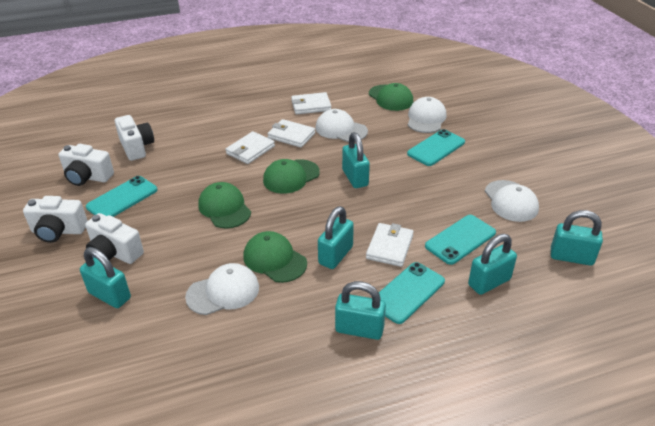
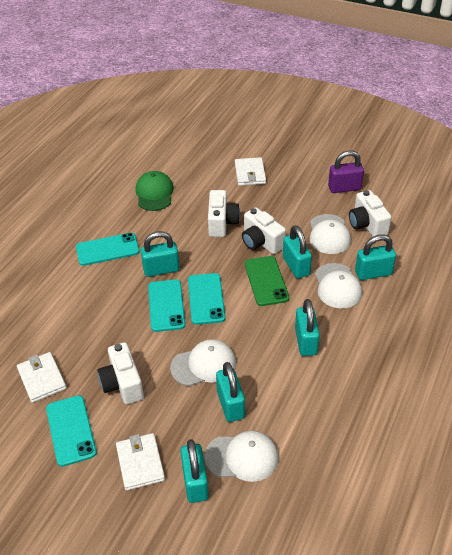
green cap: [198,182,251,229] [243,231,307,283] [263,159,320,194] [369,83,413,111] = 4 -> [135,171,174,211] = 1
green phone: none = 0 -> [245,256,289,306] = 1
purple padlock: none = 0 -> [328,150,364,193] = 1
white wallet: [226,131,275,164] [268,119,315,148] [291,92,332,114] [366,223,414,267] = 4 -> [17,352,67,403] [116,433,165,491] [235,157,266,186] = 3

